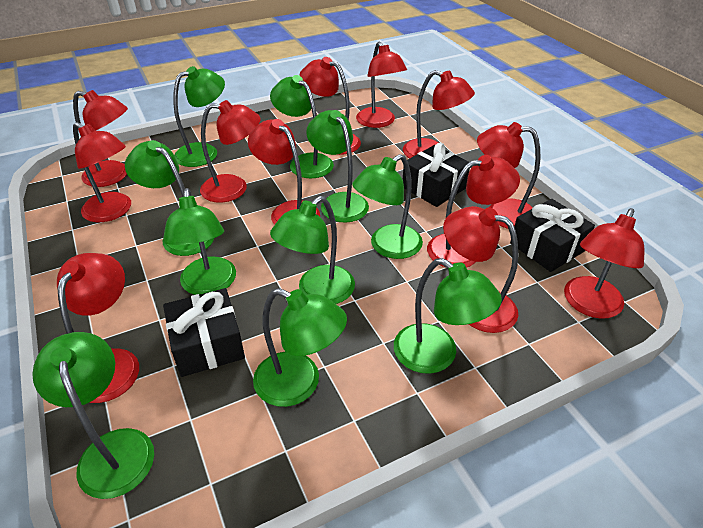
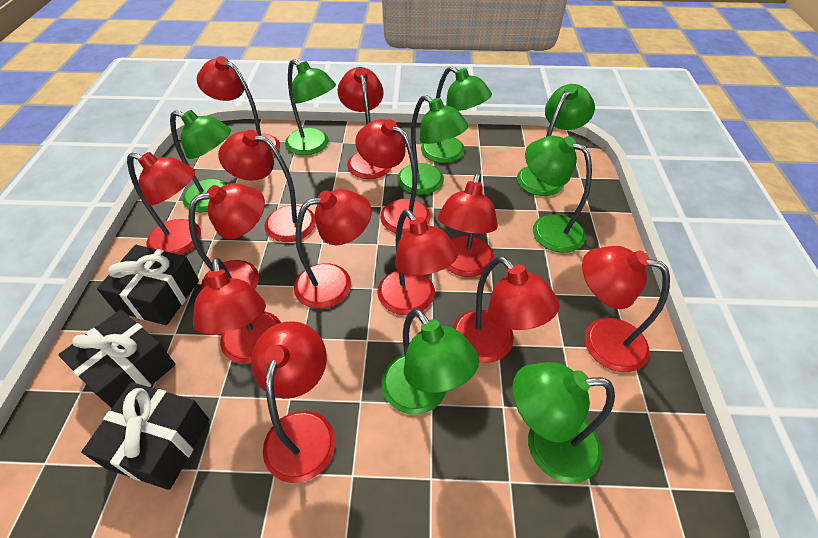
green lamp: [32,332,154,499] [125,140,214,256] [163,188,236,295] [173,66,225,167] [253,288,347,407] [270,75,334,178] [270,196,355,304] [306,110,369,223] [352,154,423,259] [394,258,502,374] = 10 -> [170,110,231,212] [285,59,336,155] [381,308,479,415] [397,95,468,195] [421,66,492,163] [512,362,615,483] [517,84,595,196] [525,136,592,253] = 8
red lamp: [57,253,139,403] [73,90,128,187] [73,122,131,222] [200,100,261,203] [248,119,320,225] [299,57,361,155] [356,42,407,128] [403,70,475,158] [427,155,520,268] [443,206,518,333] [477,122,540,229] [564,208,644,319] = 12 -> [127,152,201,255] [188,183,265,290] [193,258,281,364] [197,56,280,156] [218,130,316,242] [251,321,336,483] [294,189,372,309] [338,67,392,179] [355,119,431,235] [377,210,458,315] [438,173,498,277] [453,256,559,363] [582,246,670,372] = 13

